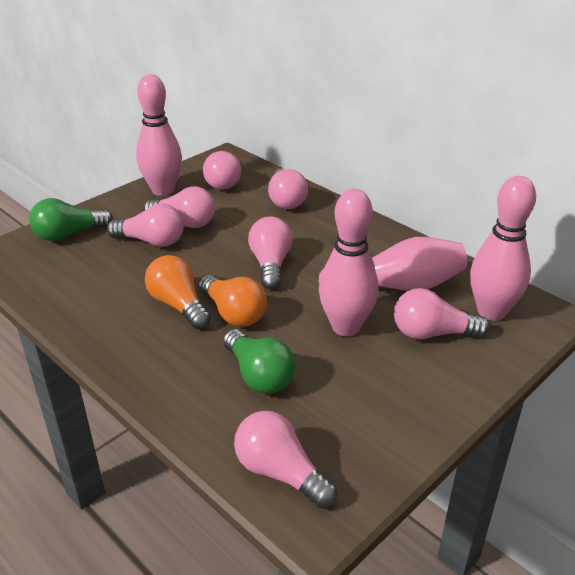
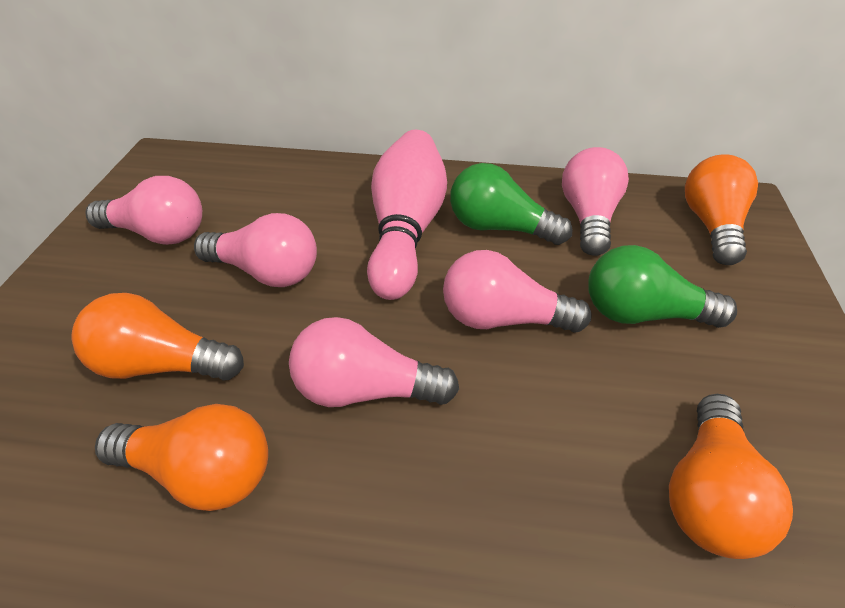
orange light bulb: [145,255,211,329] [198,275,267,327] = 2 -> [71,293,244,380] [95,404,268,511] [669,394,793,559] [685,154,758,265] = 4
pink bowling pin: [136,74,182,196] [319,189,379,336] [319,237,467,291] [470,176,536,321] = 4 -> [367,130,447,300] = 1
pink light bulb: [107,204,184,247] [143,186,215,228] [203,151,241,190] [234,411,337,508] [248,216,293,289] [268,168,308,209] [394,288,490,339] = 7 -> [85,176,202,245] [194,213,317,287] [289,317,459,407] [443,250,591,333] [562,147,629,256] = 5

